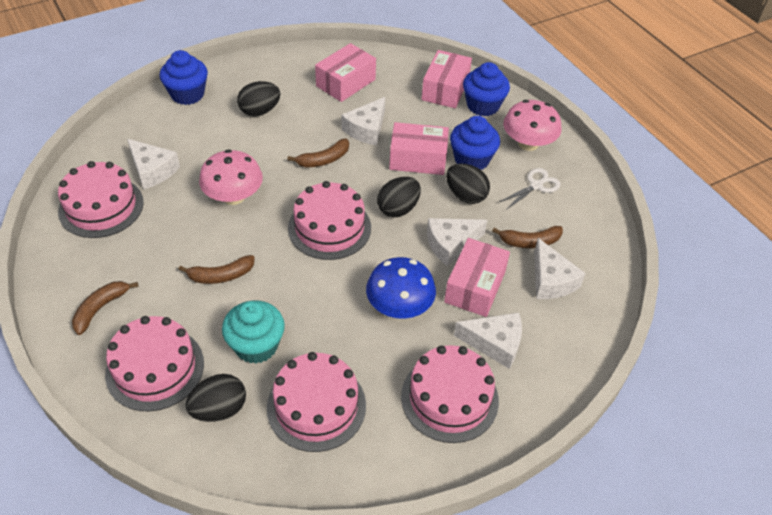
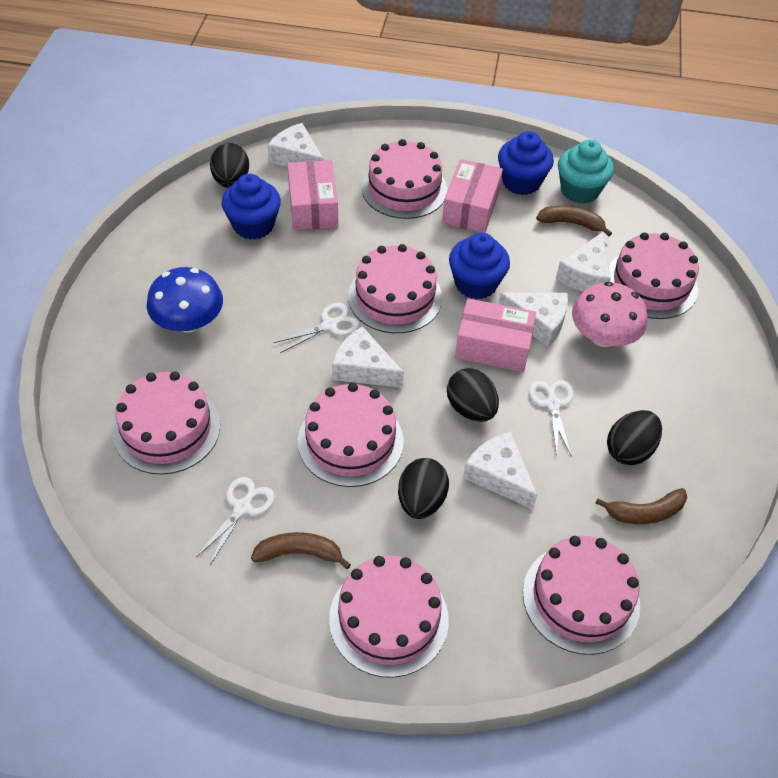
brown banana: [72,281,139,335] [178,255,255,284] [287,138,349,167] [492,226,563,248] = 4 -> [251,532,351,569] [536,206,612,236] [596,488,687,524] = 3
pink box: [315,43,376,102] [389,122,449,175] [421,50,472,108] [444,238,510,317] = 4 -> [288,160,338,230] [442,159,503,233] [455,298,536,372] = 3
pink cake: [58,161,144,238] [105,316,204,412] [267,352,366,452] [288,181,371,260] [401,345,499,443] = 5 -> [113,371,220,474] [298,383,404,487] [329,555,449,678] [348,244,442,333] [362,139,447,219] [523,536,640,655] [609,232,699,319] = 7
pink mushroom: [199,149,263,205] [503,100,561,151] = 2 -> [572,282,647,347] = 1
white scissors: [498,168,560,210] = 1 -> [197,477,275,565] [273,303,360,353] [529,380,573,455] = 3

